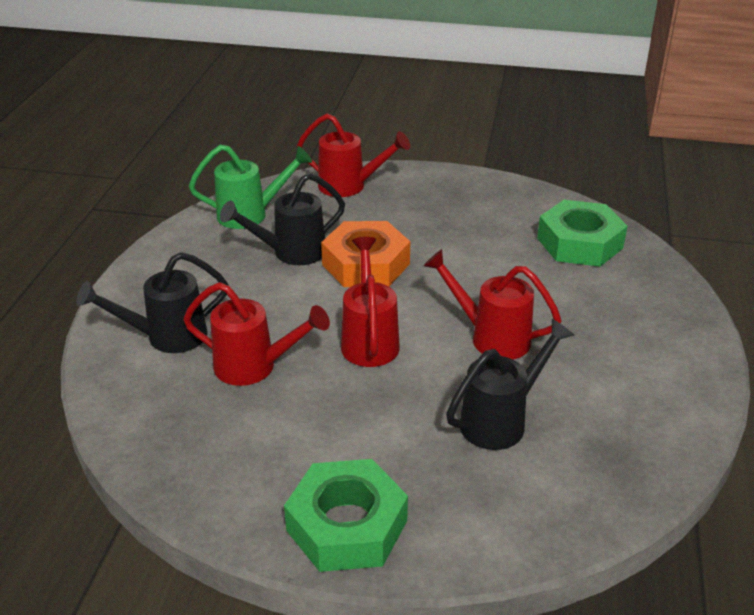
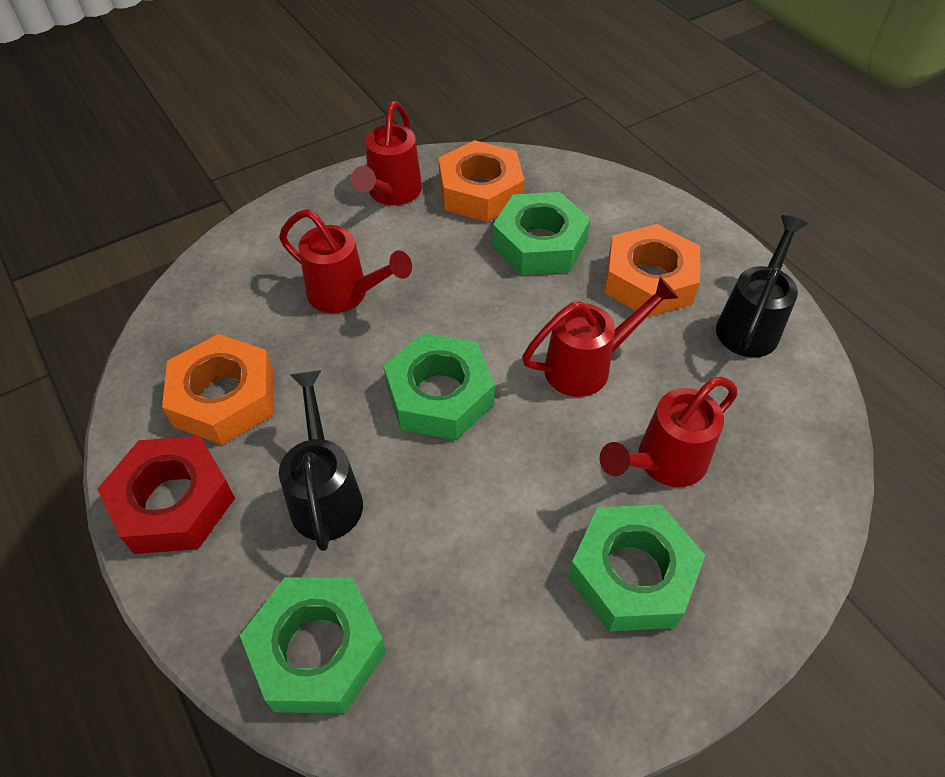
black watering can: [76,252,229,353] [220,173,345,265] [446,319,574,450] = 3 -> [279,370,363,551] [716,215,808,358] = 2
green nut: [284,459,408,572] [537,200,627,267] = 2 -> [240,577,386,713] [383,333,495,440] [492,192,591,275] [568,504,705,631] = 4
green watering can: [189,145,312,229] = 1 -> none = 0
orange nut: [321,221,410,287] = 1 -> [162,334,273,445] [439,140,525,222] [605,224,700,318] = 3
red nut: none = 0 -> [97,436,235,554] = 1

